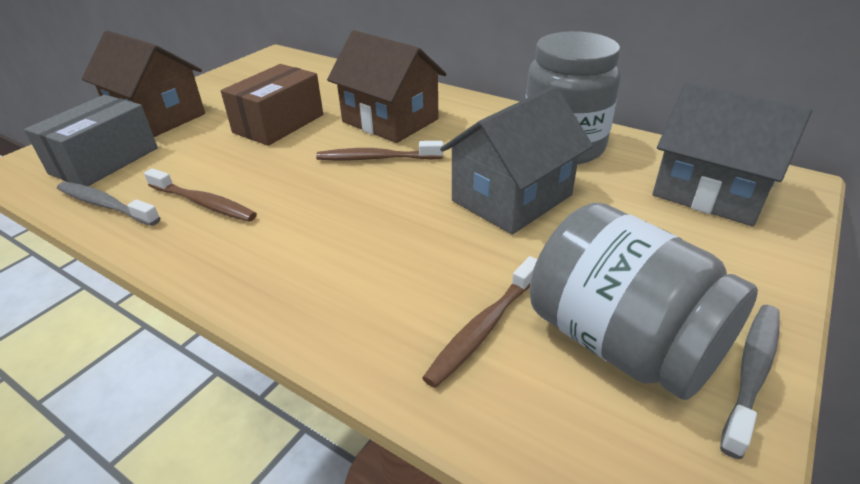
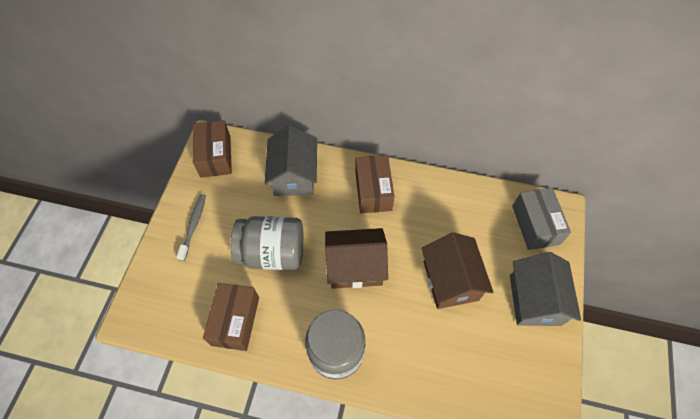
brown box: [221,64,323,146] = 1 -> [193,120,232,178] [203,283,259,351] [355,155,394,213] = 3
brown toothbrush: [144,168,257,222] [316,141,443,161] [422,256,537,388] = 3 -> none = 0
grey toothbrush: [57,182,160,226] [720,305,780,459] = 2 -> [176,194,206,261] = 1

